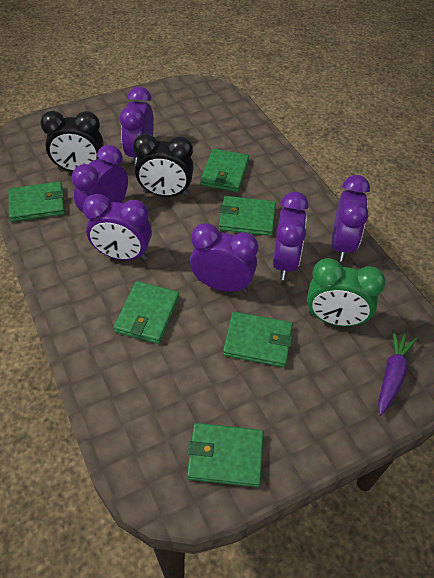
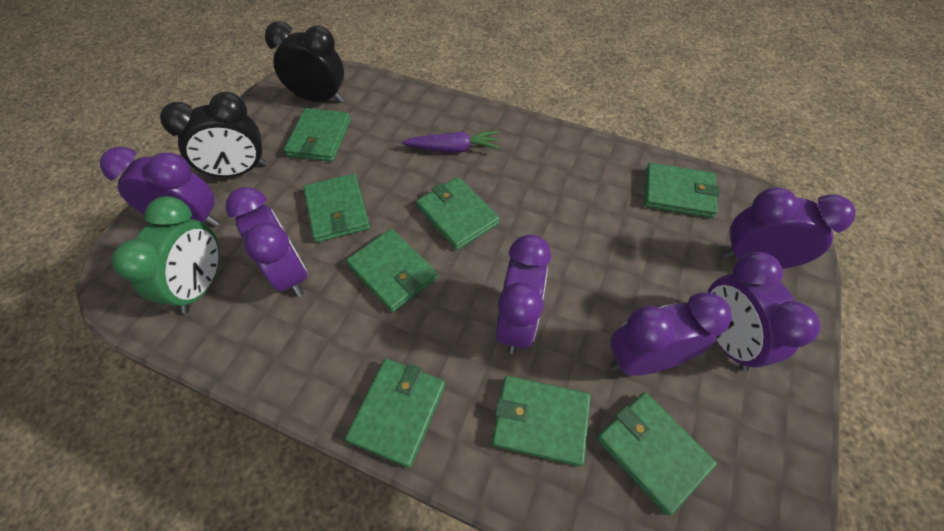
green wallet: [8,181,65,222] [114,281,179,344] [187,423,264,487] [200,149,249,192] [219,196,276,236] [223,312,293,367] = 6 -> [284,108,351,162] [304,174,370,243] [345,359,445,468] [346,229,438,312] [416,177,500,250] [492,376,591,467] [597,392,717,516] [644,163,720,218] = 8

